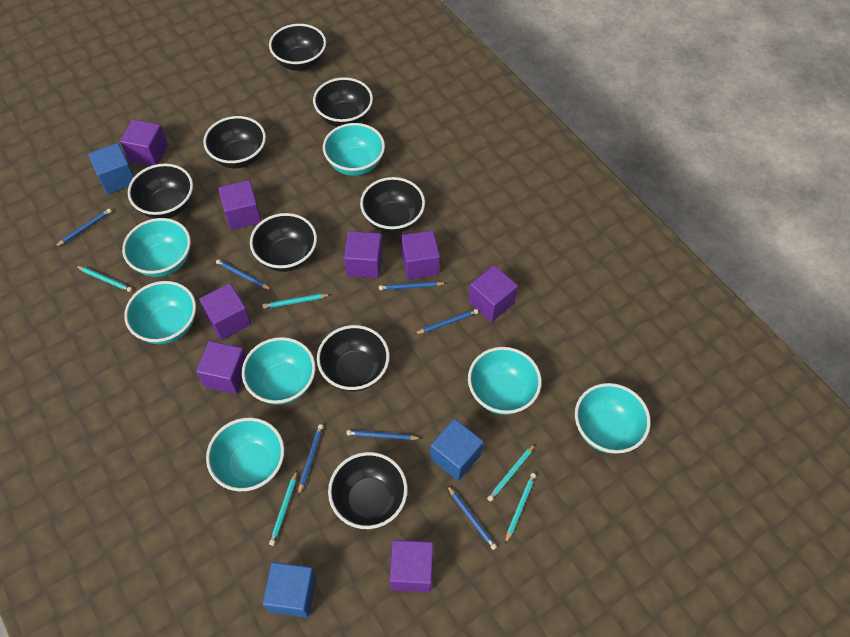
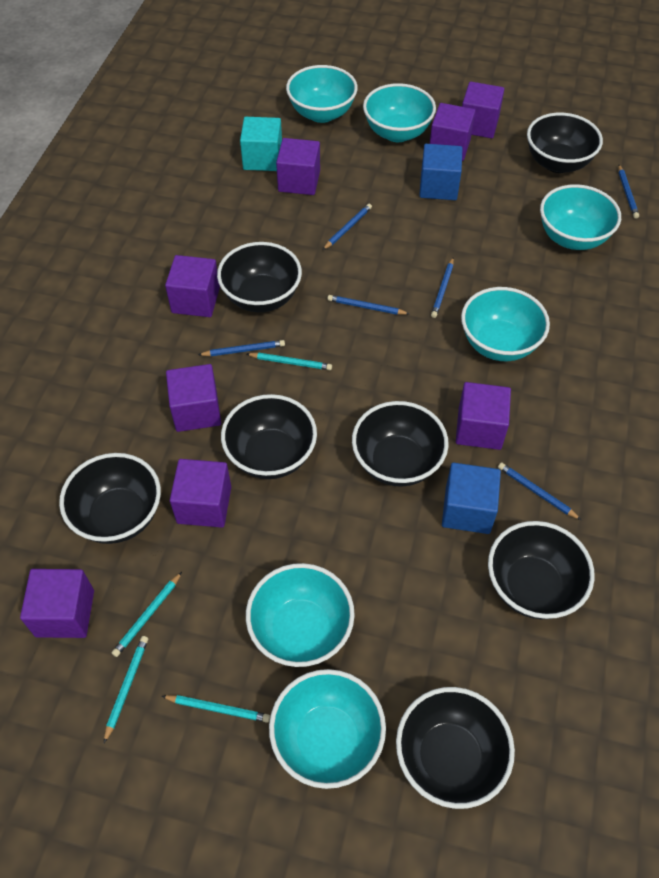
black bowl: [128,163,193,219] [203,116,266,168] [250,213,317,272] [269,24,326,71] [313,77,373,127] [317,325,390,391] [328,452,408,529] [360,177,425,233] = 8 -> [59,453,161,544] [217,242,302,312] [221,394,317,479] [352,401,449,487] [396,687,515,809] [488,521,595,619] [527,113,603,173] = 7
blue cube: [88,143,134,194] [263,562,317,618] [430,419,484,481] = 3 -> [419,144,462,200] [442,463,501,534] = 2
blue pencil: [55,209,112,247] [216,259,272,290] [298,424,324,496] [346,430,421,440] [379,281,446,290] [415,309,478,334] [447,485,497,550] = 7 -> [198,340,285,356] [323,204,372,250] [327,295,409,315] [431,258,454,318] [498,462,581,520] [618,165,639,219] = 6
turquoise bowl: [122,218,191,277] [124,281,196,344] [206,418,284,491] [242,337,316,405] [323,123,385,176] [468,347,542,415] [575,383,651,454] = 7 -> [246,563,355,667] [269,669,386,789] [286,65,358,123] [363,83,436,142] [461,287,550,361] [540,184,621,250] = 6
turquoise cube: none = 0 -> [240,117,282,171] = 1
turquoise pencil: [76,266,133,292] [262,294,331,309] [269,471,297,546] [487,444,535,502] [505,473,536,544] = 5 -> [104,636,148,743] [112,572,182,657] [162,695,270,723] [247,353,332,370] = 4

